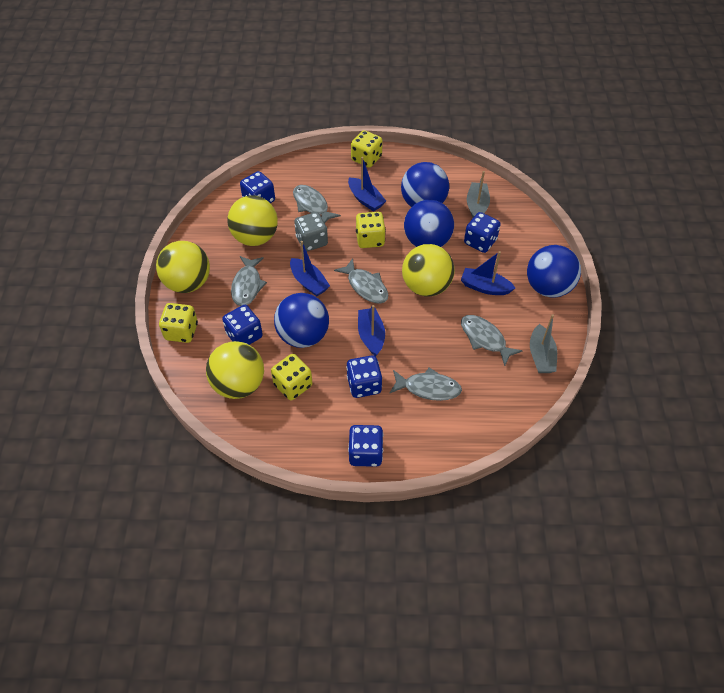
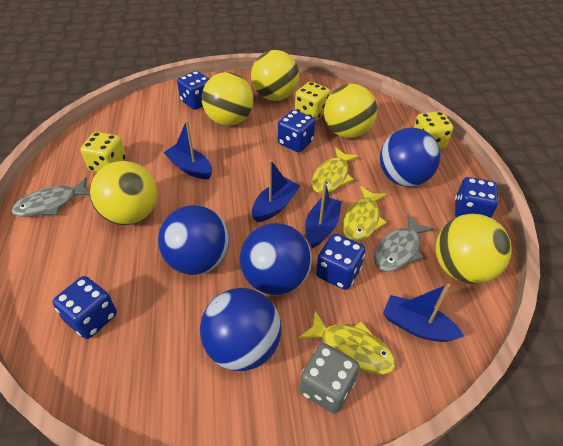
grey boat: [467,171,490,218] [530,314,557,373] = 2 -> none = 0
grey fish: [231,256,267,306] [293,185,341,223] [334,258,388,304] [389,368,462,401] [461,315,522,366] = 5 -> [11,177,90,217] [374,214,435,271] = 2
yellow ball: [156,241,210,293] [206,341,264,399] [227,195,278,246] [402,244,455,297] = 4 -> [90,161,157,225] [202,72,253,126] [251,50,299,101] [324,84,377,138] [436,214,512,284] = 5
yellow dice: [159,303,198,343] [271,354,312,400] [351,130,383,168] [356,212,386,248] = 4 -> [81,132,126,172] [295,82,330,121] [414,111,453,149] = 3
yellow fish: none = 0 -> [298,311,396,374] [311,147,359,194] [342,186,388,242] = 3

